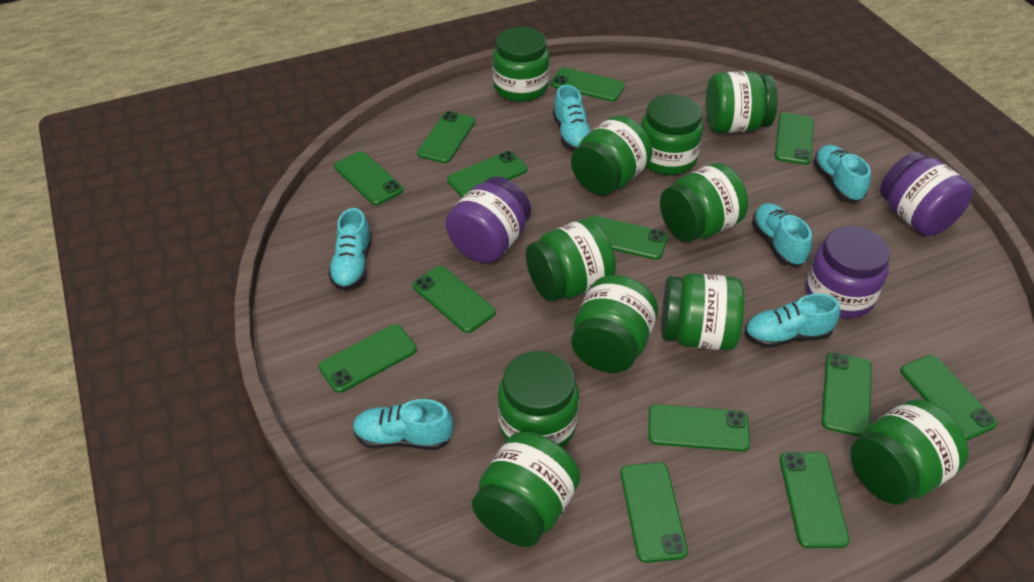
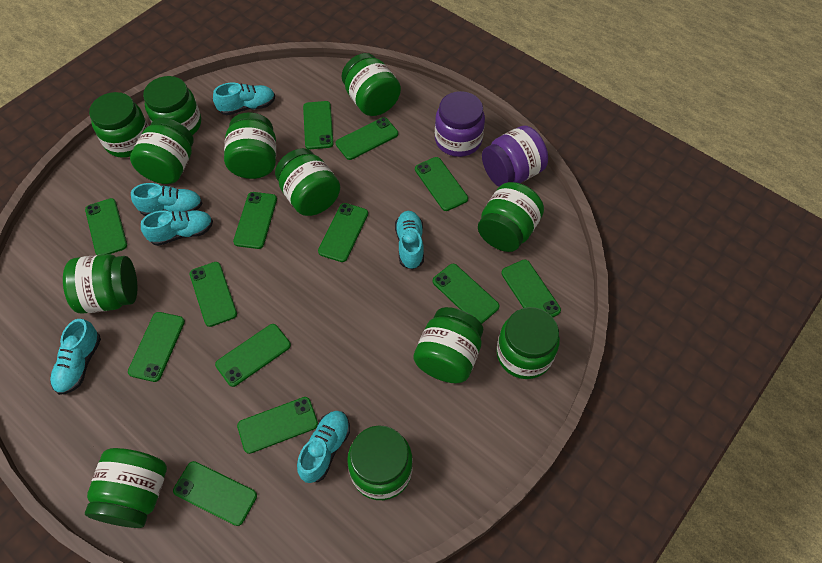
green jar: [472,432,580,547] [493,27,550,102] [498,351,579,448] [526,219,616,302] [571,116,652,195] [571,275,658,373] [641,94,703,175] [660,163,748,242] [662,273,744,350] [706,71,778,133] [850,399,969,505] = 11 -> [63,254,137,314] [85,448,167,528] [89,92,149,158] [130,118,194,184] [143,76,201,135] [224,112,276,179] [275,148,340,216] [342,53,401,116] [347,425,413,500] [414,307,483,383] [478,182,544,252] [496,307,560,379] = 12
purple jar: [446,177,531,263] [806,226,890,319] [880,151,973,236] = 3 -> [435,91,485,157] [482,125,548,187] = 2

